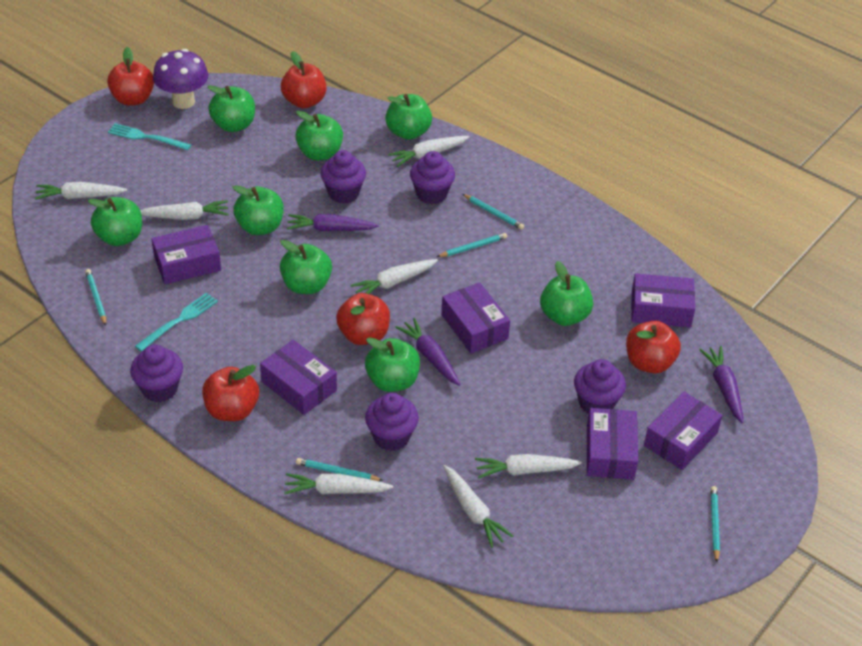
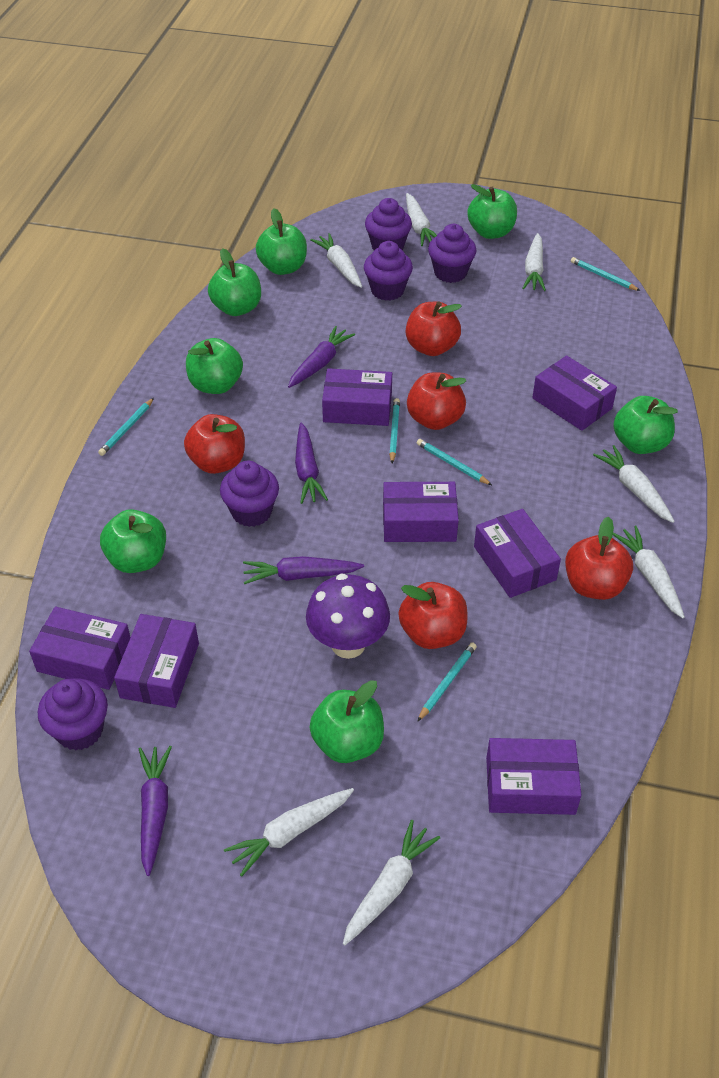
green apple: [88,197,142,246] [207,85,255,132] [233,185,284,235] [280,240,332,294] [295,111,343,161] [365,337,420,392] [385,94,432,140] [540,261,593,326] = 8 -> [100,509,166,573] [186,338,243,394] [208,248,261,316] [256,208,307,275] [310,680,384,763] [467,184,517,239] [613,396,678,454] = 7
purple box: [151,225,221,284] [260,340,337,415] [441,282,510,353] [587,408,638,480] [631,273,695,327] [644,391,722,470] = 6 -> [29,607,131,690] [114,614,199,708] [322,368,392,426] [383,482,459,542] [474,509,561,598] [486,738,581,815] [532,355,617,431] = 7
purple carrot: [287,214,379,231] [395,318,461,386] [699,346,744,423] = 3 -> [139,746,172,876] [243,556,364,584] [288,326,355,388] [295,423,328,504] = 4
turquoise fork: [108,123,191,150] [135,293,218,351] = 2 -> none = 0

